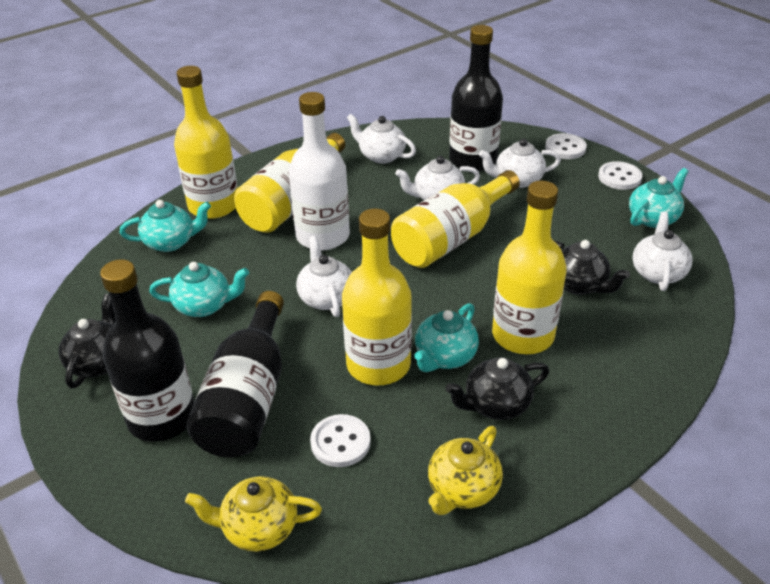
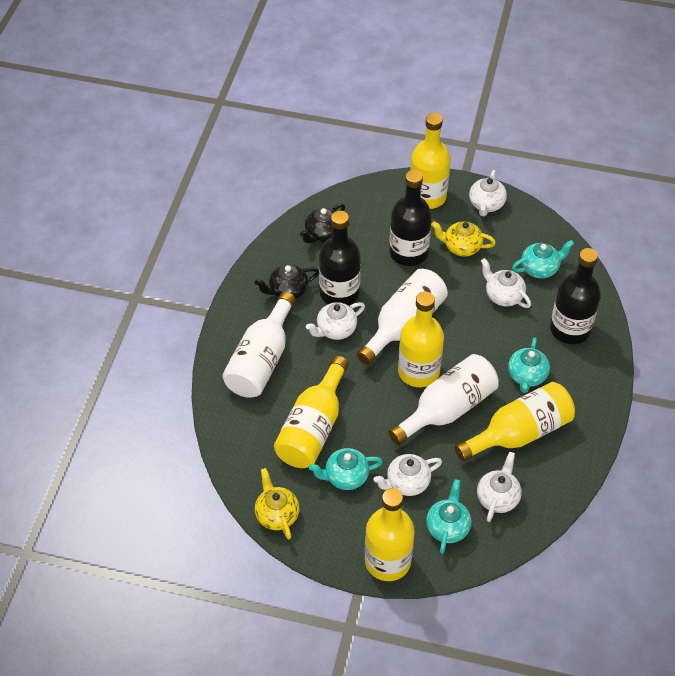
black teapot: [58,294,116,388] [446,357,549,420] [555,240,630,295] = 3 -> [255,264,319,299] [300,204,345,243] = 2
white bottle: [289,92,350,251] = 1 -> [222,292,296,398] [357,269,448,365] [388,354,499,445] = 3
white button: [310,414,371,467] [545,133,587,159] [598,161,642,190] = 3 -> none = 0

